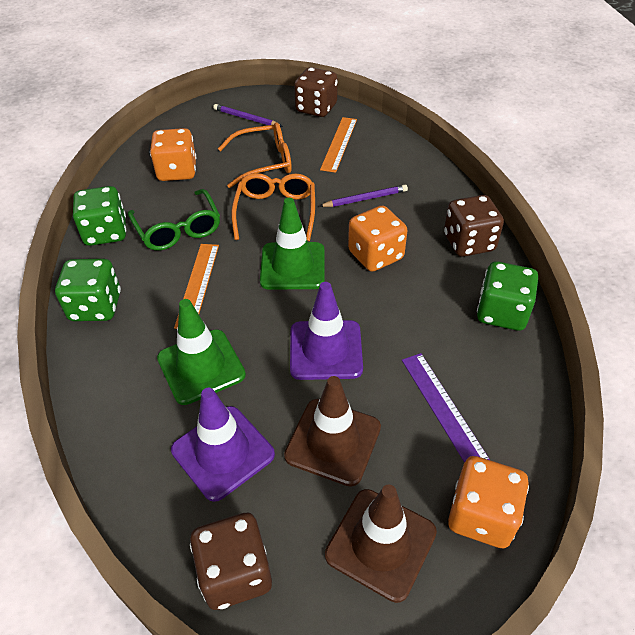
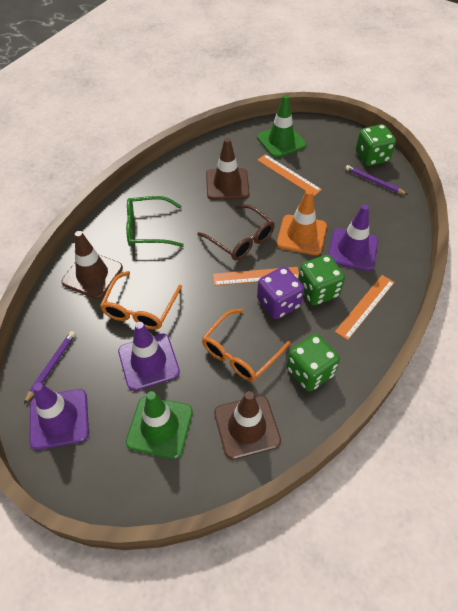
brown dice: [190,513,272,610] [294,67,338,117] [444,195,504,257] = 3 -> none = 0
brown glasses: none = 0 -> [197,204,275,260] = 1
brown traffic cone: [284,376,381,487] [325,484,437,603] = 2 -> [61,231,123,299] [206,138,250,200] [214,391,281,460] = 3
orange dice: [150,128,196,181] [348,205,407,272] [448,456,529,548] = 3 -> none = 0
orange ruler: [174,244,219,329] [320,117,357,173] = 2 -> [213,267,299,286] [257,154,322,196] [335,275,395,340] = 3
orange traffic cone: none = 0 -> [277,190,327,255] = 1
purple dice: none = 0 -> [257,266,304,319] = 1
purple ruler: [402,353,490,463] = 1 -> none = 0
purple traffic cone: [171,388,275,502] [290,282,363,380] = 2 -> [29,383,89,450] [118,322,180,391] [328,205,378,271] = 3

